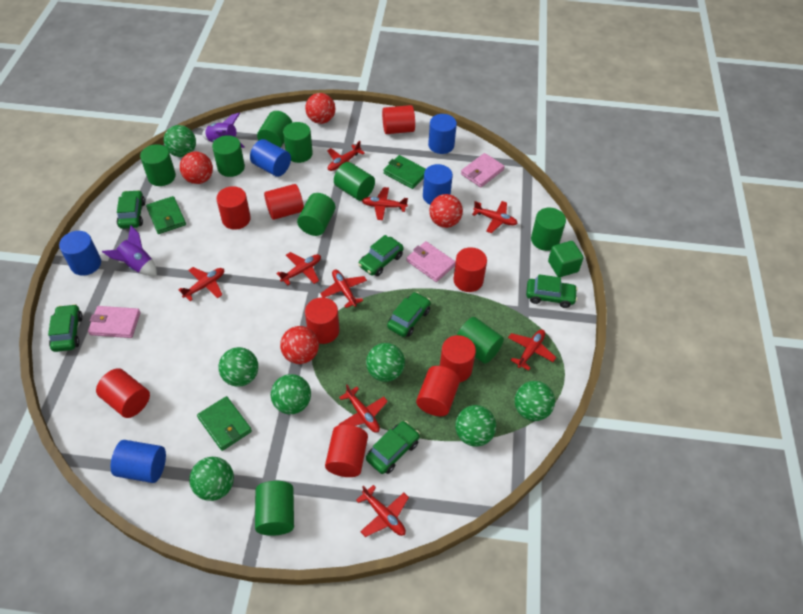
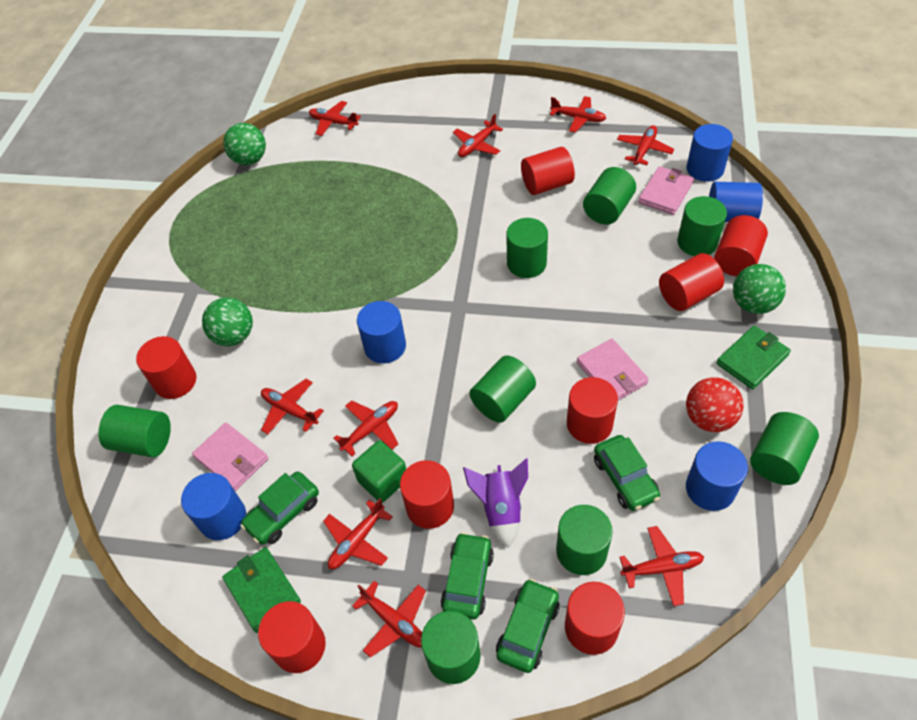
green ball: [164,125,196,157] [189,457,234,501] [218,347,258,387] [271,374,311,414] [366,343,405,382] [455,405,496,446] [514,381,555,421] = 7 -> [202,297,253,346] [223,123,266,165] [733,264,786,314] = 3
green car: [48,304,83,352] [117,190,145,229] [358,235,404,276] [366,421,420,474] [387,292,431,337] [526,274,578,308] = 6 -> [240,471,319,545] [441,532,494,620] [496,579,560,673] [594,435,660,511] = 4
green cylinder: [140,144,176,186] [212,135,245,177] [255,481,294,536] [257,111,293,148] [283,122,313,163] [297,193,335,236] [334,162,375,201] [457,317,504,364] [531,208,566,251] = 9 -> [98,405,171,457] [421,611,481,684] [469,355,536,423] [506,218,548,278] [556,505,613,575] [583,167,636,224] [677,196,727,256] [750,412,819,485] = 8
green wallet: [146,196,186,234] [197,396,252,451] [383,155,426,189] = 3 -> [222,547,301,633] [716,326,791,389] = 2
purple rocket: [102,225,157,276] [202,113,245,148] = 2 -> [463,458,528,548] = 1
red ball: [180,151,213,184] [280,326,319,364] [305,93,335,124] [429,194,463,228] = 4 -> [686,377,744,432] = 1
red cylinder: [96,368,150,418] [216,186,251,230] [264,184,304,220] [305,297,339,344] [325,425,368,477] [382,105,415,134] [416,366,460,416] [440,335,476,382] [453,247,487,292] = 9 -> [136,336,196,399] [258,601,326,673] [400,460,454,529] [521,147,575,195] [565,582,625,655] [567,377,618,444] [659,253,724,311] [714,215,768,276] = 8

